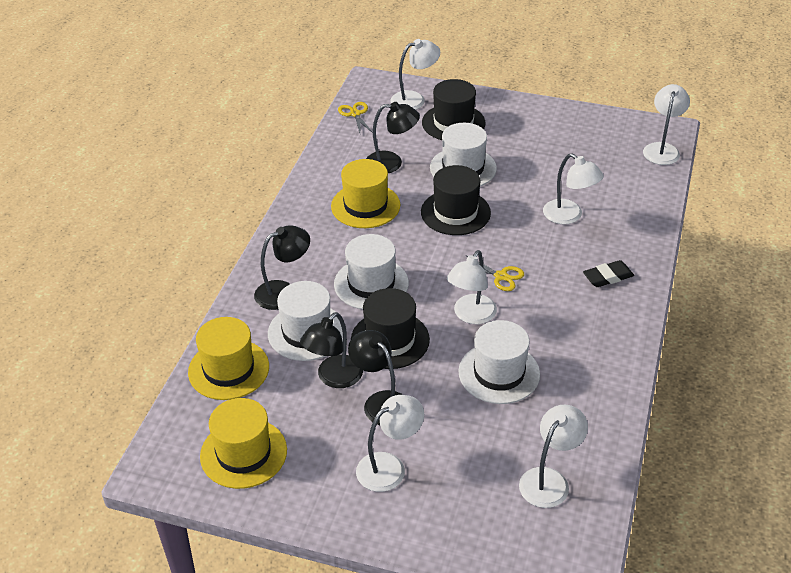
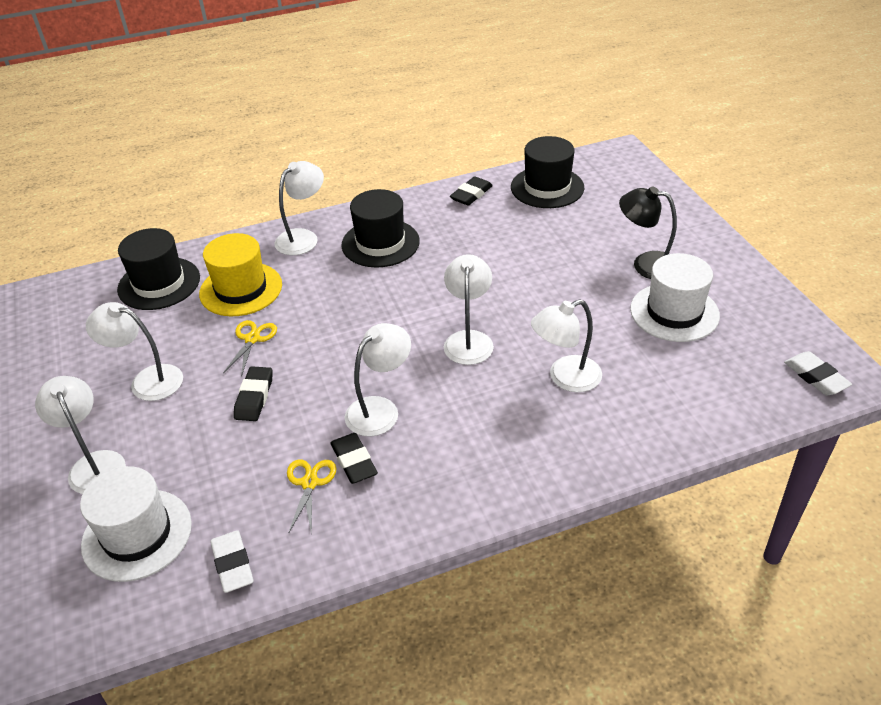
black eraser: [583,260,634,287] = 1 -> [234,366,273,421] [331,433,378,484] [450,176,493,206] = 3
black lamp: [254,225,310,310] [300,312,363,388] [348,330,403,425] [366,102,420,173] = 4 -> [619,186,677,279] = 1
white eraser: none = 0 -> [210,530,254,593] [784,351,852,396] = 2
white hat: [268,281,346,361] [334,234,409,309] [430,123,497,186] [458,320,540,404] = 4 -> [80,466,192,582] [630,253,720,342] = 2
yellow hat: [188,317,269,400] [200,398,287,489] [331,159,400,228] = 3 -> [199,233,282,316] = 1

